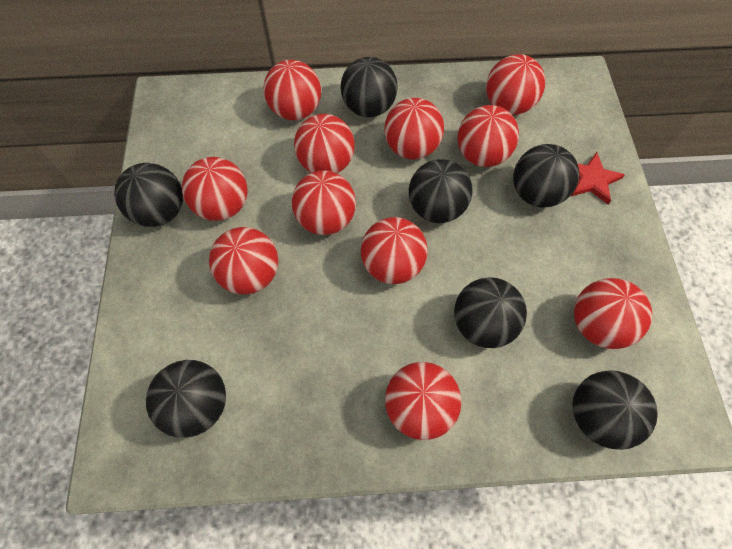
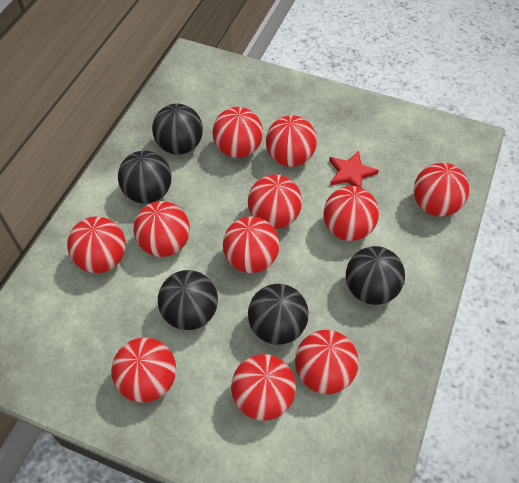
black ball: [114,163,183,227] [146,360,226,438] [341,57,398,117] [409,159,473,223] [454,277,527,348] [513,144,579,208] [573,370,658,450] = 7 -> [118,150,171,204] [152,104,203,155] [158,270,218,330] [248,284,309,345] [346,246,405,305] = 5

